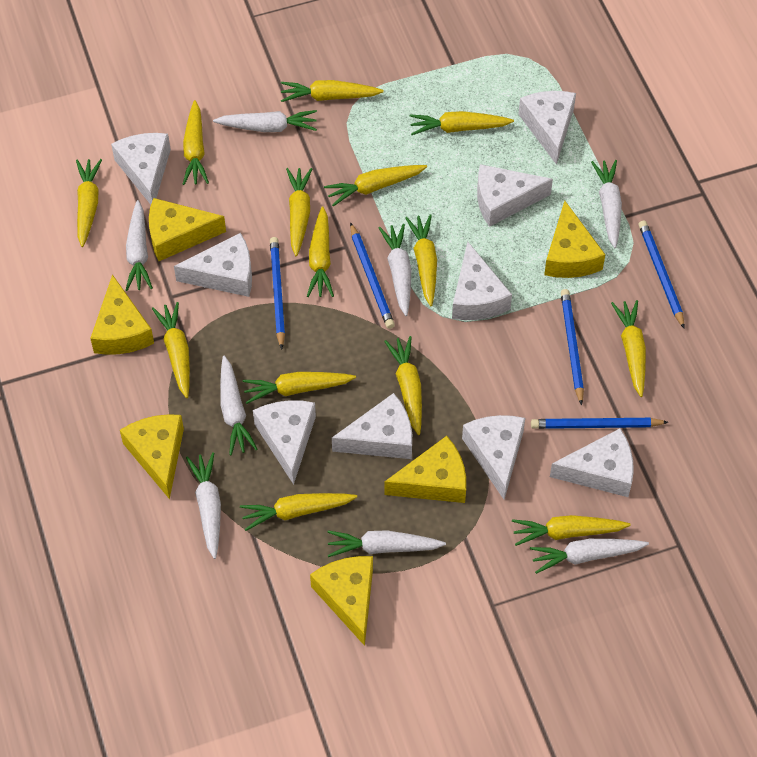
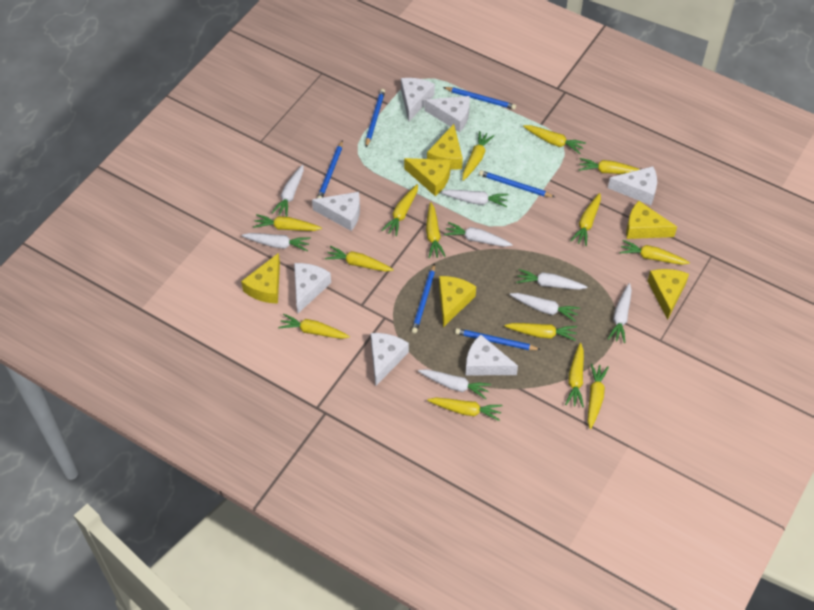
blue pencil: [270,237,285,349] [350,222,395,329] [531,418,668,429] [561,289,584,406] [638,221,685,329] = 5 -> [317,140,343,198] [366,89,385,147] [411,264,435,334] [443,87,516,110] [455,328,541,350] [479,170,555,197] = 6
white cheese: [111,133,171,205] [174,233,252,297] [253,400,316,485] [332,393,412,459] [452,242,512,320] [462,415,525,500] [477,164,553,227] [518,91,576,165] [550,428,634,497] = 9 -> [294,263,331,313] [312,192,360,231] [371,333,409,386] [401,78,435,121] [425,96,470,132] [465,334,518,376] [608,166,657,205] = 7

